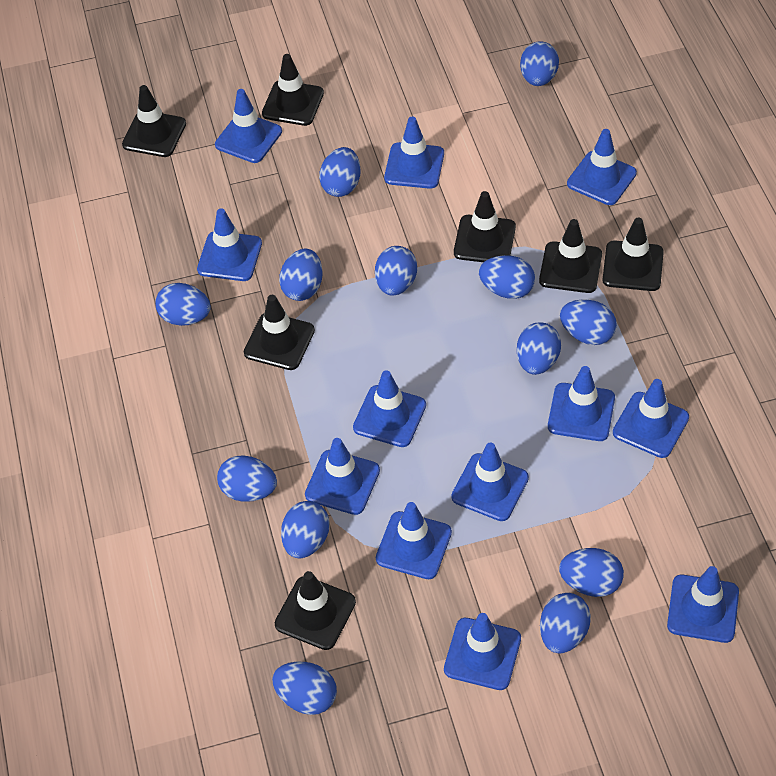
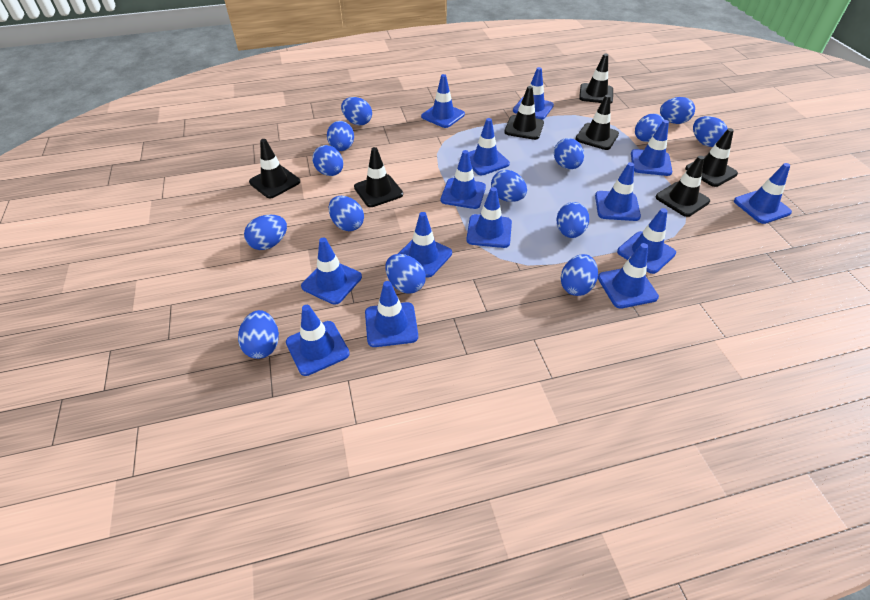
blue egg: [155,283,211,326] [217,456,277,502] [272,662,337,715] [279,249,323,301] [281,501,330,559] [319,147,361,197] [375,246,417,296] [479,255,535,299] [517,322,561,375] [520,41,559,86] [540,593,591,654] [559,548,624,597] [560,300,617,345] = 13 -> [238,310,279,359] [244,215,287,250] [312,145,343,176] [327,121,354,151] [329,196,364,231] [341,97,372,125] [385,254,426,294] [491,170,527,202] [554,138,584,169] [556,202,589,238] [561,254,598,296] [635,114,665,142] [660,97,695,124] [693,116,728,147] = 14
blue traffic cone: [197,208,262,281] [215,89,282,163] [305,438,380,515] [353,370,426,447] [376,502,452,579] [384,117,444,189] [444,613,521,690] [451,443,529,521] [548,366,615,441] [567,129,637,205] [613,379,689,458] [667,566,739,643] = 12 -> [286,305,350,376] [301,237,362,305] [365,281,418,347] [398,212,452,277] [421,74,465,128] [441,150,486,209] [466,187,512,248] [469,118,510,175] [513,67,554,120] [595,162,641,221] [598,243,659,309] [617,208,676,274] [631,120,672,176] [734,163,792,224] = 14

